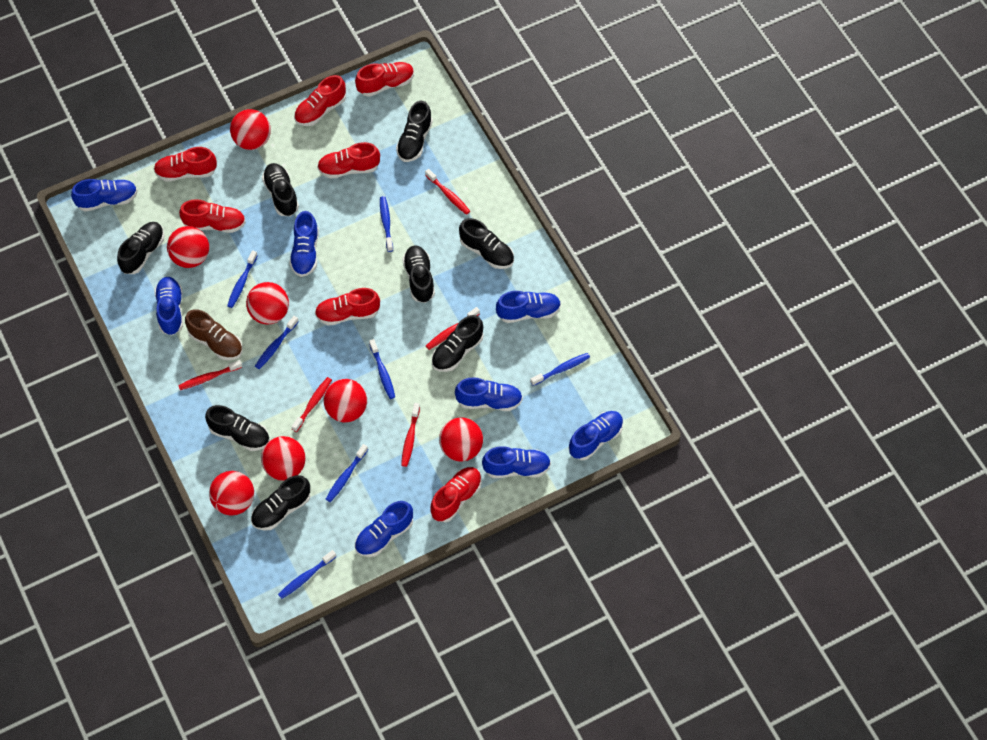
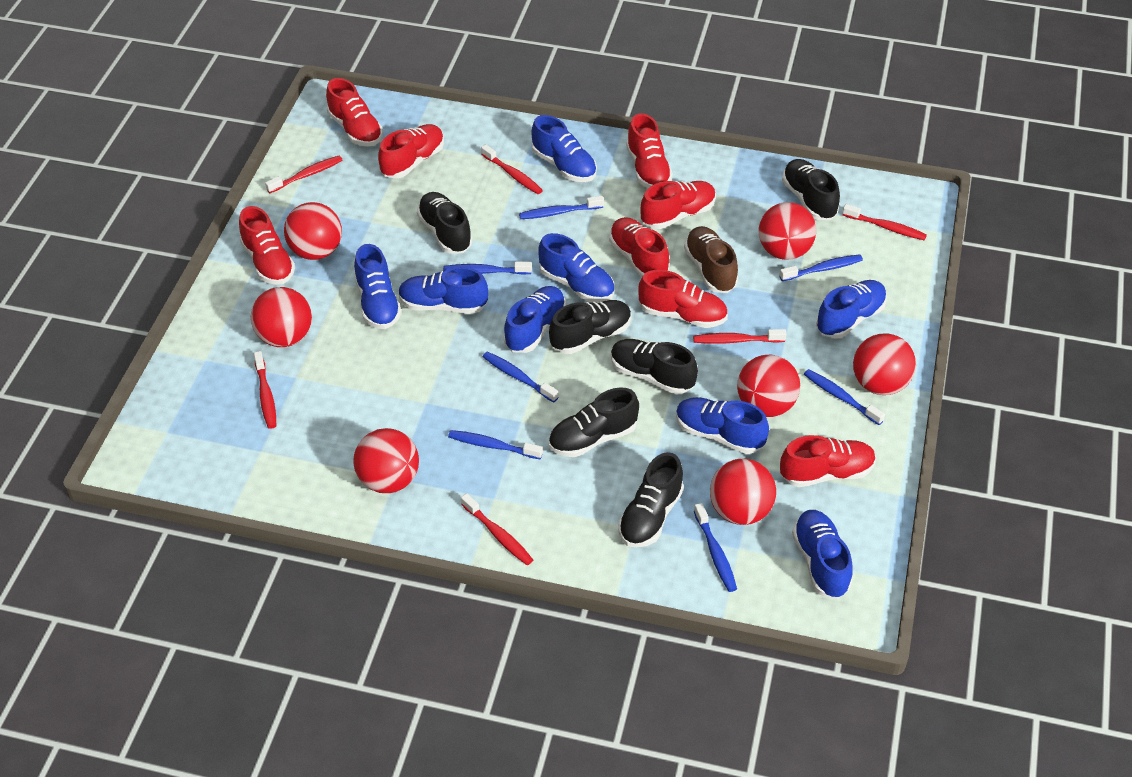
black shoe: [117,222,164,274] [205,405,270,451] [251,475,310,531] [262,163,299,216] [396,101,433,162] [402,246,435,303] [432,315,483,372] [459,218,514,269] = 8 -> [417,192,473,254] [549,300,632,354] [549,387,639,457] [611,339,698,394] [618,452,684,548] [782,159,840,220] = 6
red shoe: [154,147,217,182] [179,199,246,233] [294,75,346,126] [315,288,380,326] [317,142,380,179] [355,62,414,97] [430,467,482,522] = 7 -> [239,206,295,285] [326,78,383,146] [378,124,444,178] [609,217,669,278] [626,113,673,188] [638,270,728,328] [640,181,716,229] [780,435,876,487] = 8
red toothbrush: [178,360,242,390] [291,377,332,432] [401,403,420,467] [425,169,470,215] [426,307,480,350] = 5 -> [254,351,276,429] [265,156,342,193] [461,493,533,565] [481,144,543,194] [693,329,787,344] [842,204,927,240] = 6

